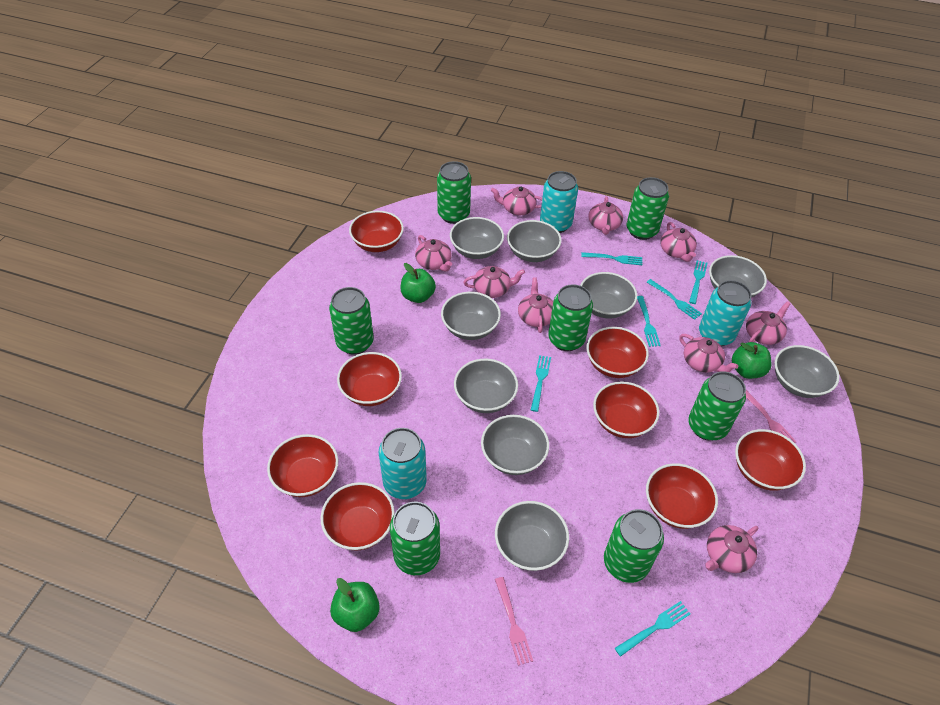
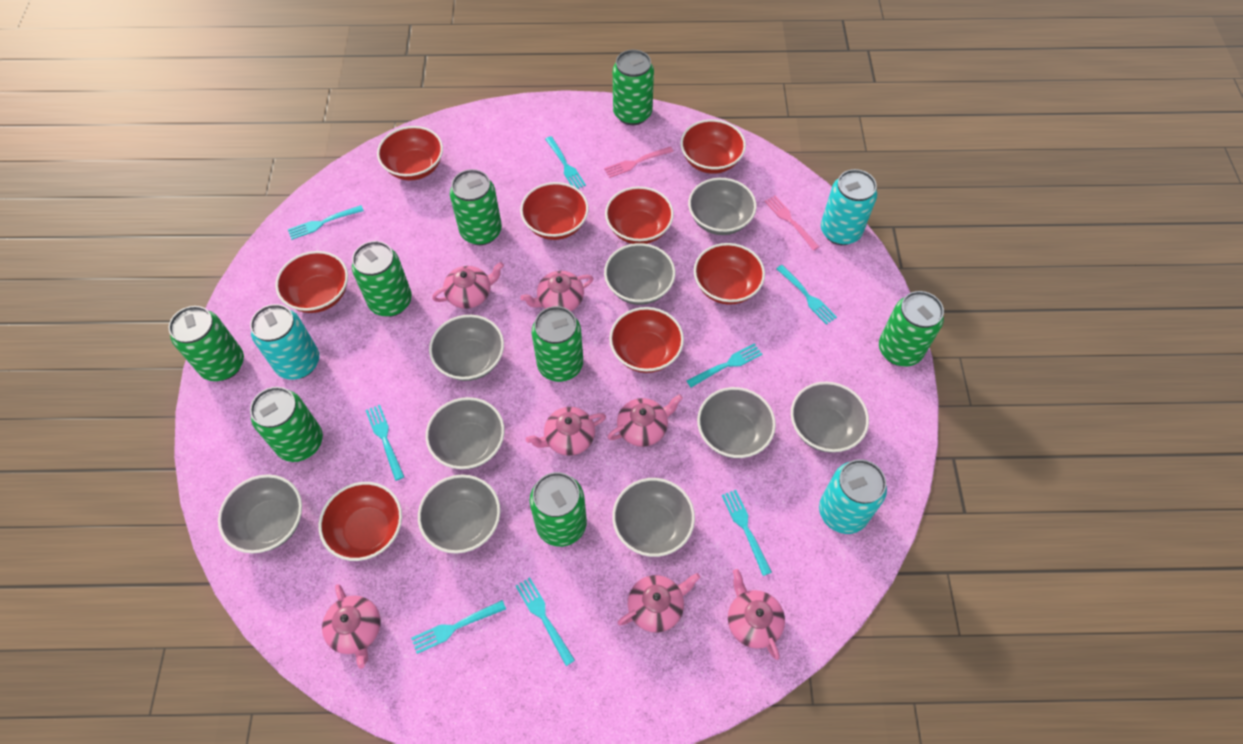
green apple: [330,578,380,632] [400,263,436,303] [732,342,772,379] = 3 -> none = 0
green can: [329,287,374,355] [390,502,440,575] [437,161,471,224] [548,284,593,351] [604,509,664,583] [627,177,669,240] [688,371,746,441] = 7 -> [168,306,244,381] [250,387,323,462] [352,241,412,317] [450,169,502,245] [530,472,587,547] [532,306,583,382] [613,50,654,125] [879,291,944,367] = 8
pink teapot: [415,235,452,272] [463,266,525,298] [491,187,542,215] [518,277,553,333] [588,197,623,235] [660,222,697,262] [679,334,738,373] [705,525,758,573] [746,301,791,345] = 9 -> [322,584,381,669] [432,262,504,309] [520,271,594,311] [526,407,606,456] [607,394,683,447] [617,573,700,633] [728,569,785,660] = 7
turquoise fork: [531,355,551,412] [581,252,642,265] [615,601,690,657] [637,296,661,347] [647,279,702,320] [689,260,707,304] = 6 -> [288,205,364,240] [366,405,404,481] [411,600,506,654] [516,577,575,666] [545,136,586,189] [687,343,762,387] [722,490,772,576] [776,265,837,325] = 8

